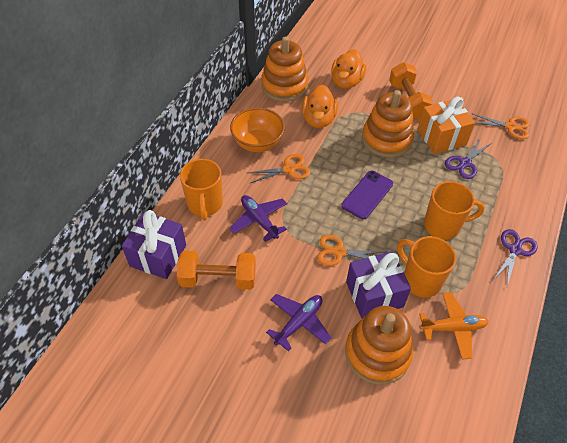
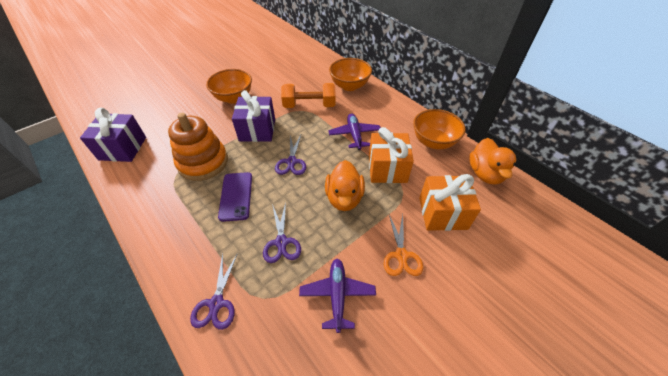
orange bowl: [230,108,285,152] = 1 -> [206,69,252,104] [329,58,372,91] [413,109,466,149] = 3
orange dumbbell: [177,251,256,290] [389,62,433,120] = 2 -> [281,83,336,108] = 1
orange gift: [417,97,475,154] = 1 -> [369,127,414,183] [419,174,481,231] = 2
orange mug: [180,159,223,221] [397,236,456,298] [424,181,485,240] = 3 -> none = 0
orange plane: [419,292,489,360] = 1 -> none = 0
orange scissors: [248,154,310,184] [317,235,384,266] [471,113,530,139] = 3 -> [384,215,423,276] = 1
orange stacking toy: [261,36,308,102] [345,306,413,385] [362,90,414,157] = 3 -> [168,113,228,181] = 1
purple scissors: [445,138,493,179] [493,229,538,286] = 2 -> [190,254,237,330] [263,202,301,263] [275,133,306,175] = 3

